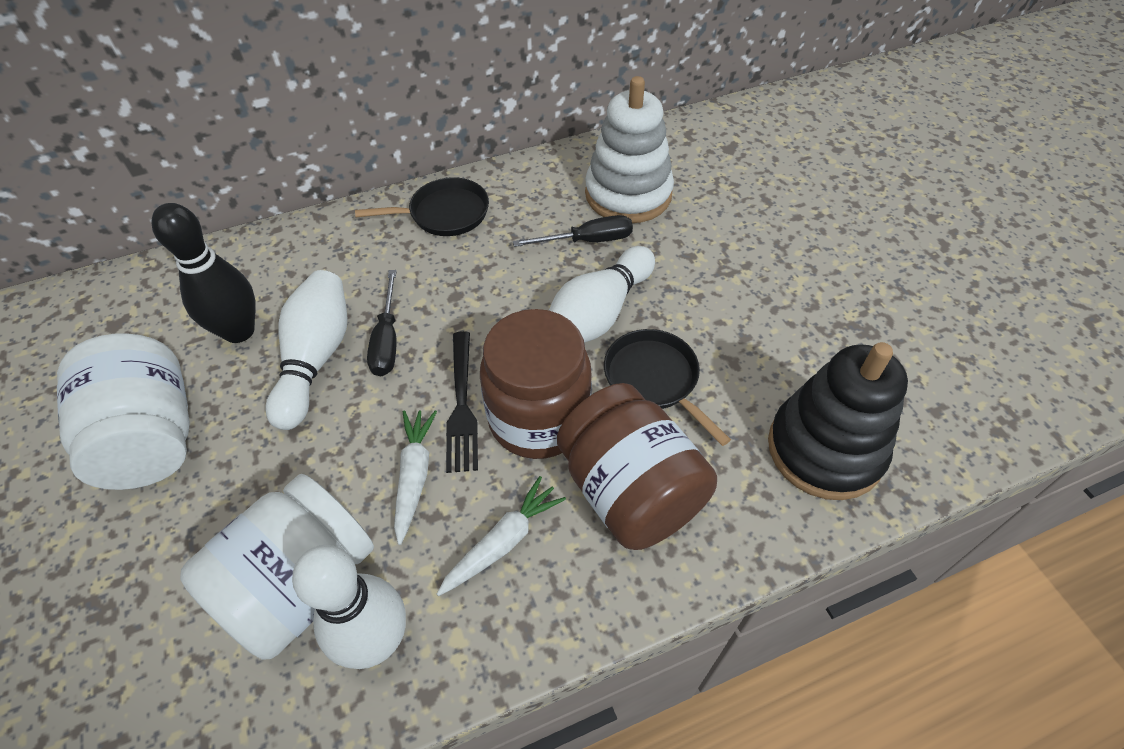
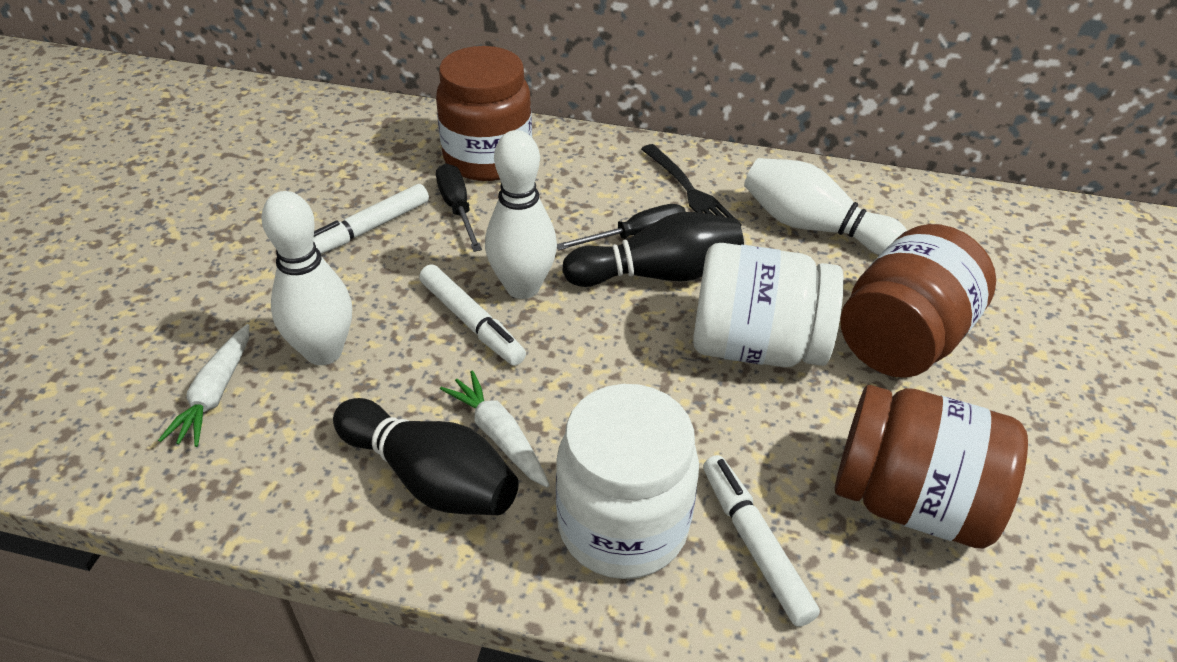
black bowling pin: [151,203,256,343] = 1 -> [333,398,519,515] [562,212,744,287] = 2
black pan: [355,177,489,236] [604,329,731,446] = 2 -> none = 0
black stacking toy: [768,342,908,500] = 1 -> none = 0
brown jar: [480,309,592,459] [557,383,717,550] = 2 -> [436,46,532,181] [835,385,1028,549] [840,224,996,378] = 3
white marker: none = 0 -> [313,184,429,254] [419,264,526,366] [703,455,820,627] = 3
white stacking toy: [585,76,674,223] = 1 -> none = 0

